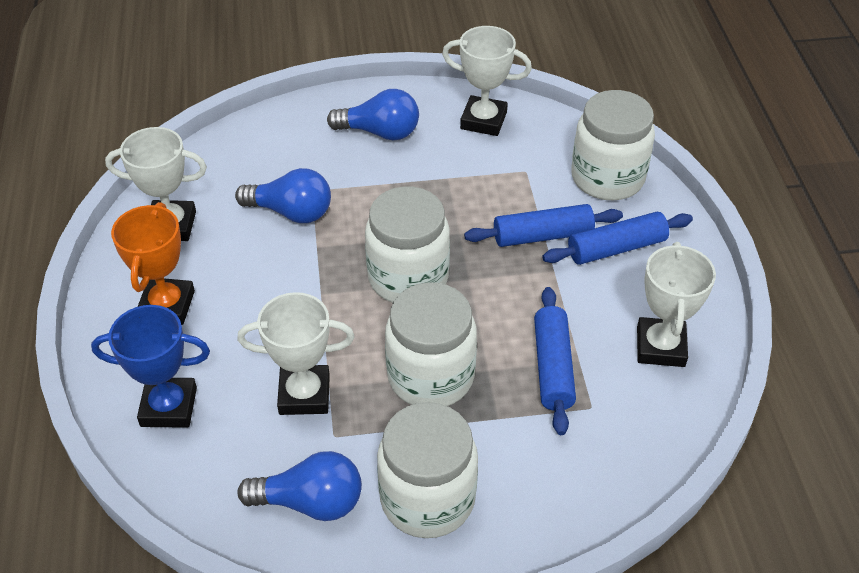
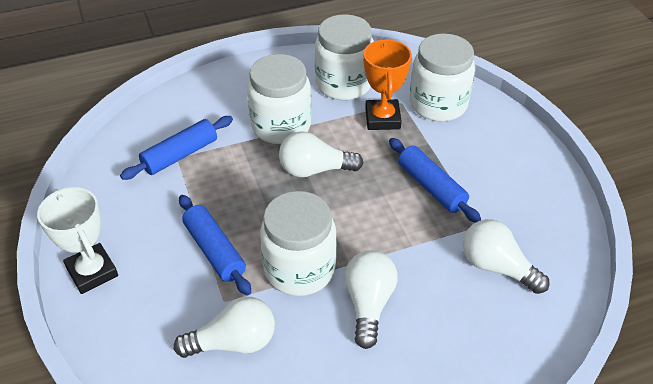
blue light bulb: [235,168,331,223] [237,451,362,521] [327,89,419,141] = 3 -> none = 0
blue trophy: [91,305,210,428] = 1 -> none = 0
white light bulb: none = 0 -> [174,297,275,358] [279,131,363,177] [344,250,397,349] [463,219,549,294] = 4
white trophy: [105,127,207,241] [237,292,355,415] [442,26,532,136] [637,242,716,367] = 4 -> [37,187,118,294] = 1

